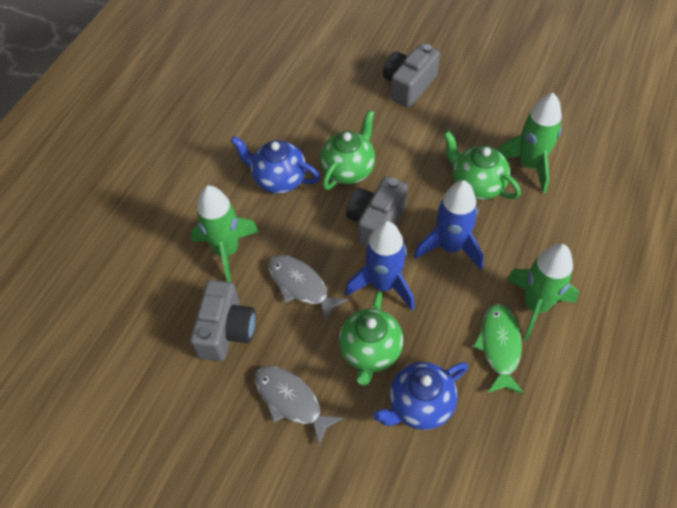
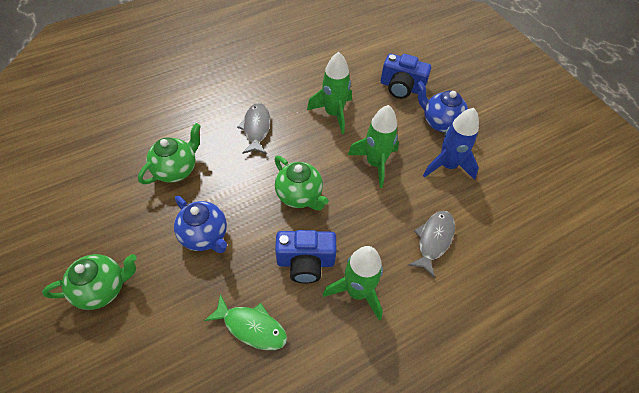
blue camera: none = 0 -> [275,230,337,283] [381,54,431,99] = 2
blue rocket: [345,221,414,310] [414,180,484,270] = 2 -> [423,108,479,180] = 1
grey camera: [190,280,256,361] [346,176,408,246] [383,44,440,108] = 3 -> none = 0

